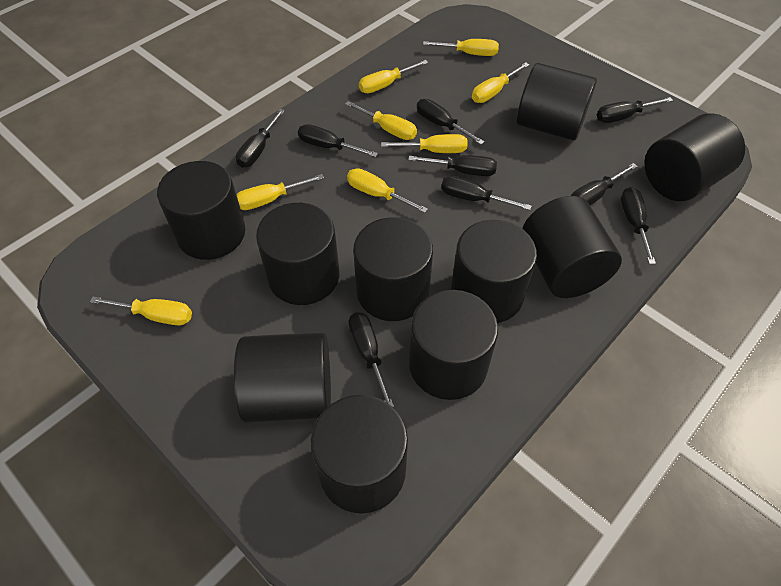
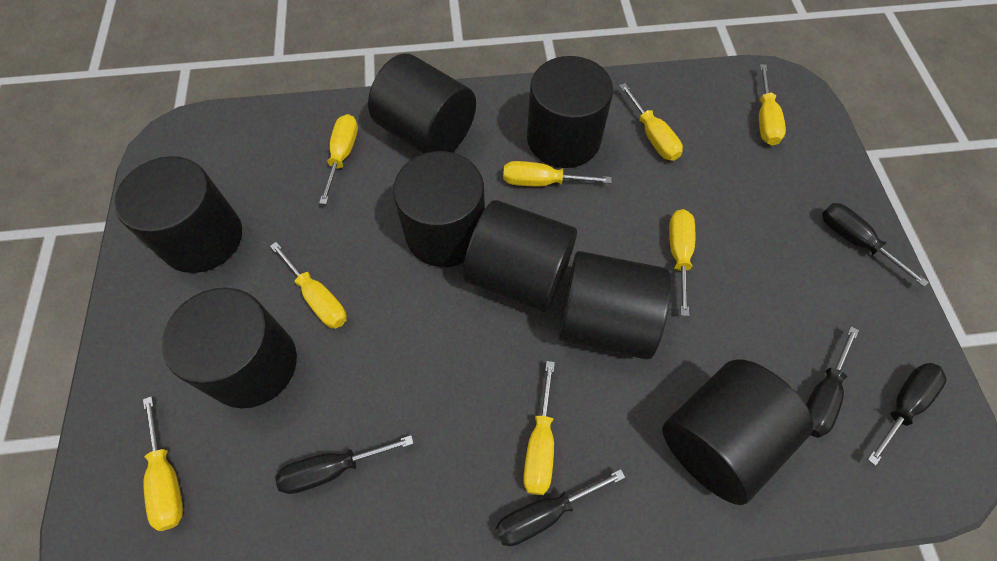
black cylinder: [157,161,245,260] [234,332,331,423] [256,203,339,305] [311,395,408,514] [353,217,433,321] [409,290,498,400] [451,220,537,323] [517,63,597,141] [522,196,622,298] [644,113,745,201] = 10 -> [114,156,242,273] [162,288,297,409] [368,54,476,154] [393,151,485,267] [463,200,577,312] [527,56,613,168] [558,251,671,360] [662,359,814,505] = 8
black screwdriver: [236,109,285,168] [298,124,378,157] [348,312,394,407] [408,155,497,176] [417,99,485,145] [441,176,532,210] [571,163,638,205] [597,97,673,123] [621,187,656,264] = 9 -> [276,435,414,494] [495,469,625,546] [806,326,859,438] [822,203,929,287] [867,363,947,466] = 5

